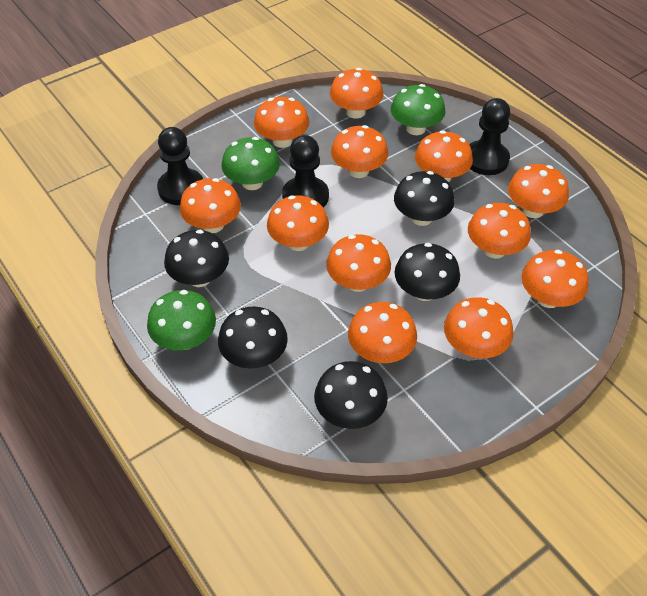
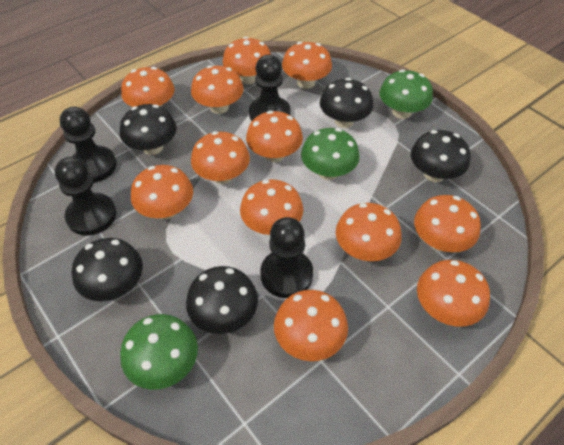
black pawn: [157,127,203,205] [282,135,329,208] [469,98,510,175] = 3 -> [55,157,116,236] [60,107,117,183] [249,55,291,121] [260,217,313,298] = 4

